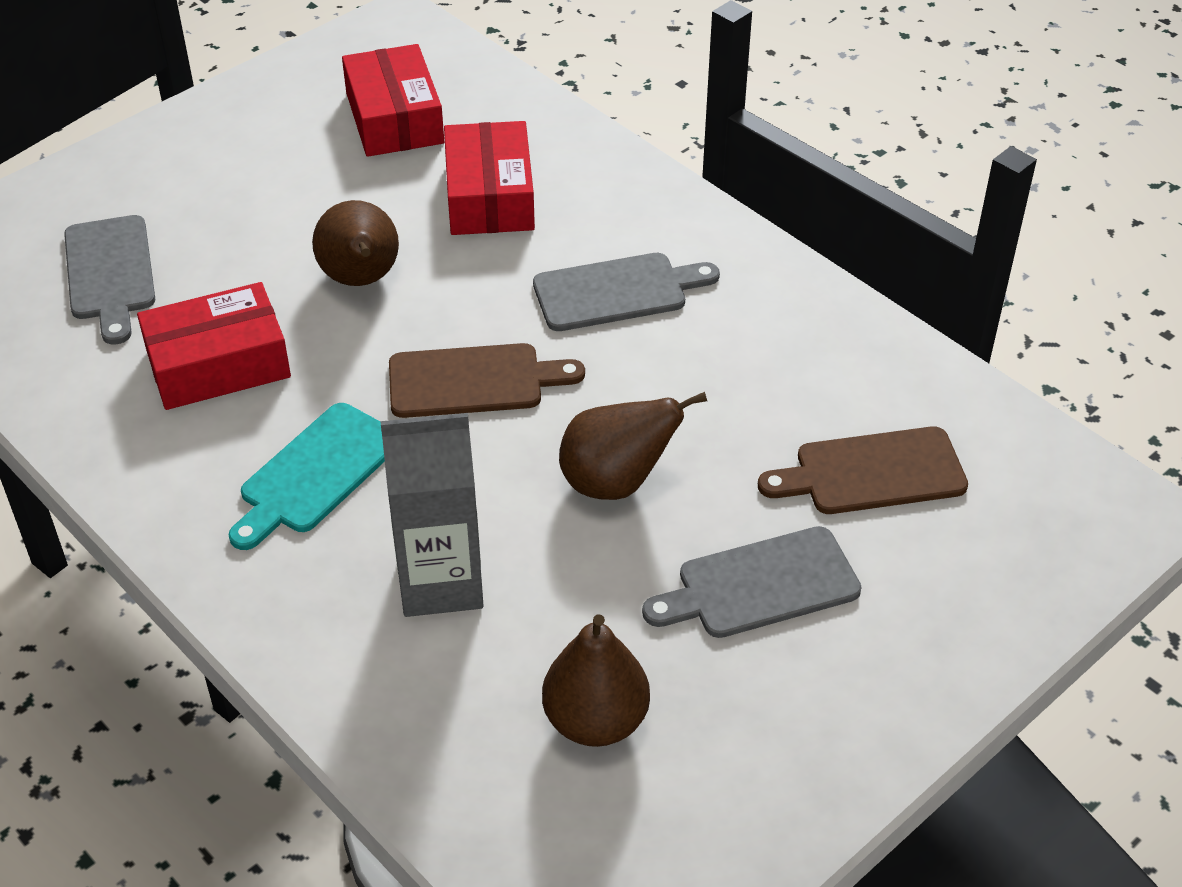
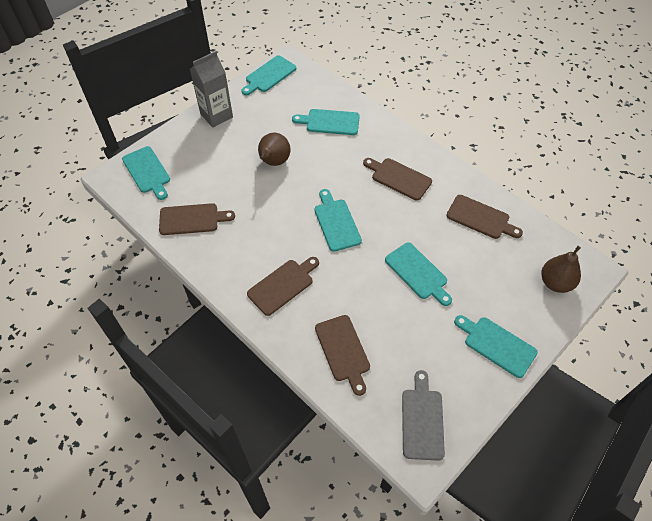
brown cutting board: [389,343,585,418] [758,426,968,514] = 2 -> [159,203,235,235] [247,257,319,316] [315,315,370,396] [363,158,432,201] [446,195,523,239] = 5
brown pear: [312,200,399,286] [542,614,650,747] [559,392,707,500] = 3 -> [258,133,291,166] [541,246,581,293] = 2
grey cutting board: [64,215,155,345] [533,253,720,331] [642,526,862,638] = 3 -> [402,370,445,461] = 1
red box: [137,282,291,410] [342,44,444,157] [444,121,535,235] = 3 -> none = 0
turquoise cutting board: [229,403,385,550] = 1 -> [122,146,170,200] [241,55,296,95] [292,109,360,135] [314,189,362,252] [385,242,452,306] [454,315,538,378] = 6

